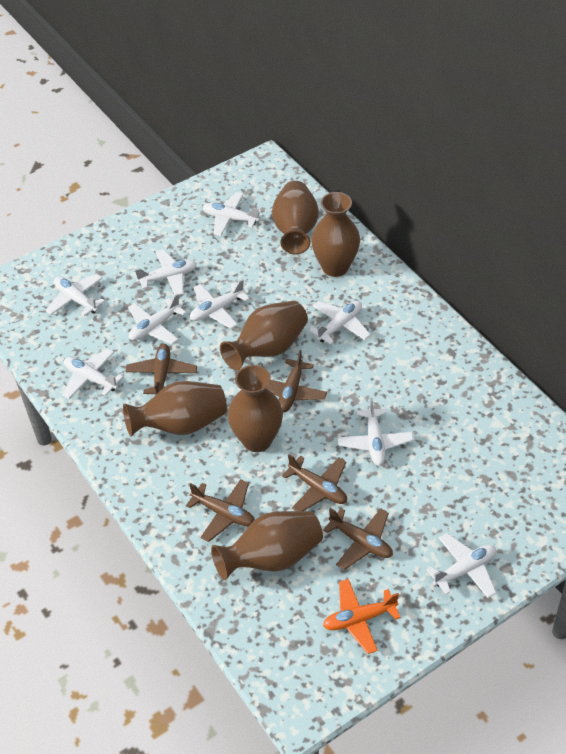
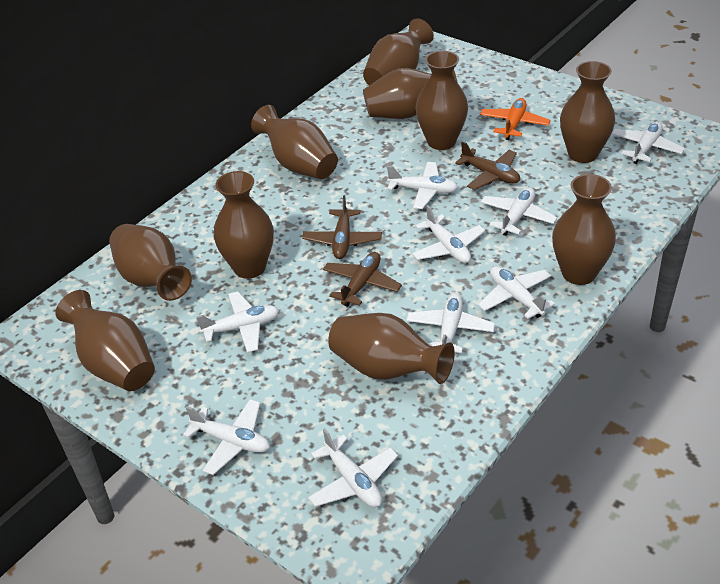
brown plane: [125,344,197,395] [186,479,255,542] [266,350,327,412] [282,454,347,511] [323,508,393,570] = 5 -> [302,195,382,259] [323,252,402,307] [455,141,520,190] = 3
brown vase: [123,381,227,436] [211,511,323,580] [220,301,308,370] [228,365,283,452] [272,181,319,254] [311,192,360,277] = 6 -> [56,290,155,391] [109,224,192,301] [214,171,274,279] [251,105,338,179] [328,313,455,384] [363,18,434,85] [363,68,458,119] [416,51,468,150] [552,174,616,285] [560,61,615,163] = 10

